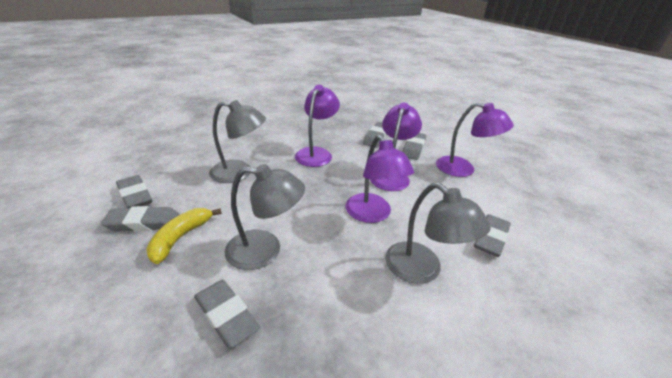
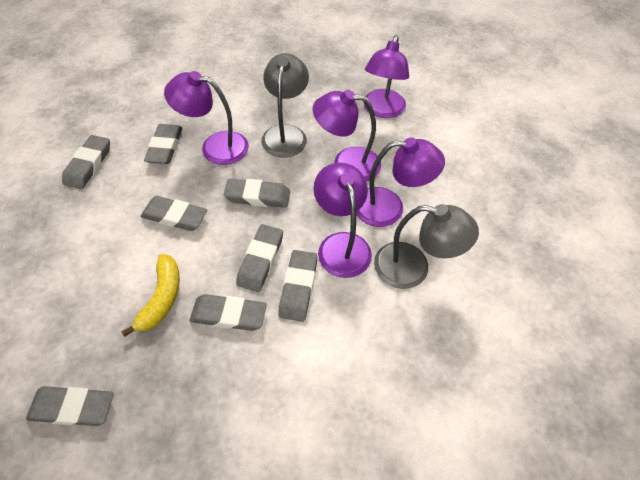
grey eraser: [101,206,180,232] [116,175,152,208] [194,280,260,348] [363,122,387,148] [402,133,426,160] [474,214,511,257] = 6 -> [26,386,114,426] [62,135,110,189] [140,196,207,231] [144,124,183,164] [190,294,267,331] [223,179,290,208] [236,224,283,292] [278,250,318,322] = 8
grey lamp: [209,100,266,183] [225,164,305,270] [385,183,491,284] = 3 -> [261,53,309,157] [374,204,479,289] = 2
purple lamp: [295,85,340,167] [346,135,414,223] [370,103,422,191] [436,102,514,177] = 4 -> [164,71,249,165] [313,90,381,181] [313,163,372,278] [356,137,445,227] [364,35,409,118] = 5

